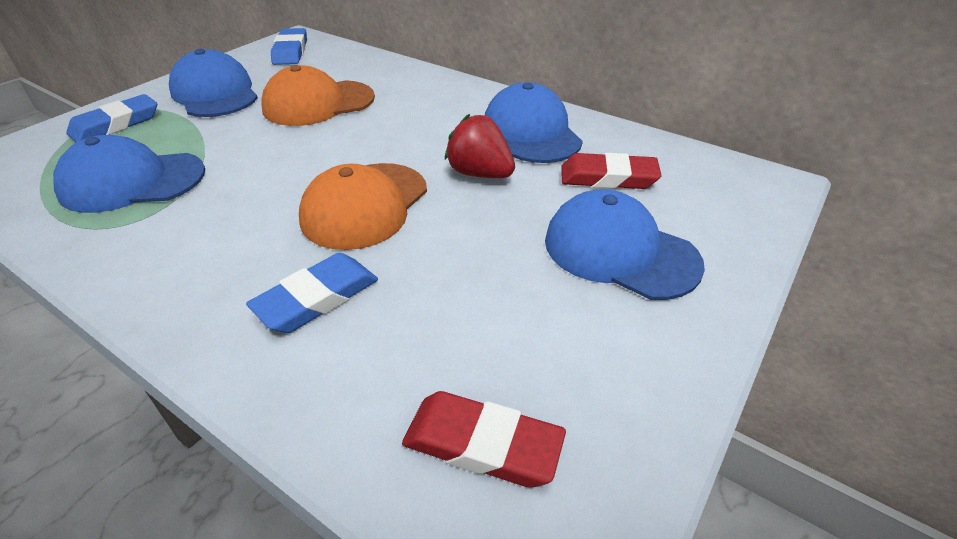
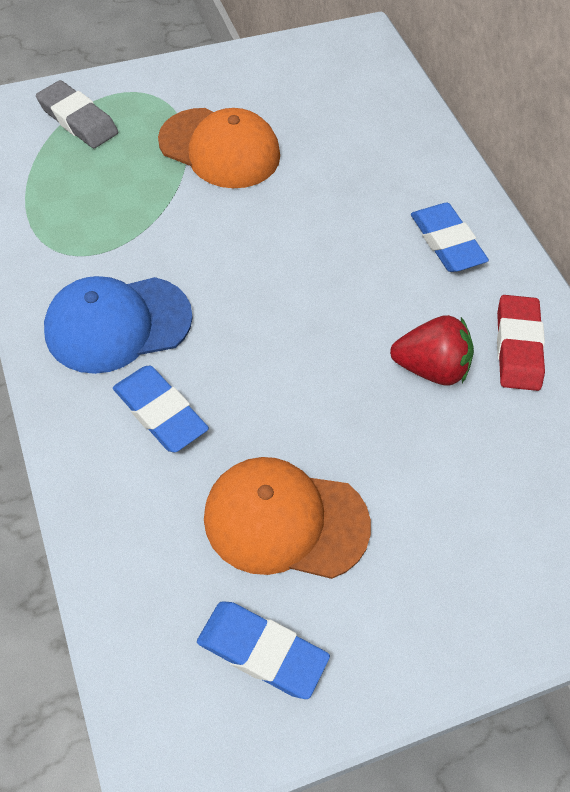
blue cap: [53,135,205,213] [169,49,258,117] [485,82,583,163] [545,189,705,300] = 4 -> [44,276,193,374] = 1
grey eraser: none = 0 -> [36,80,118,148] = 1
red eraser: [402,391,566,488] [562,153,662,189] = 2 -> [497,295,545,391] = 1

